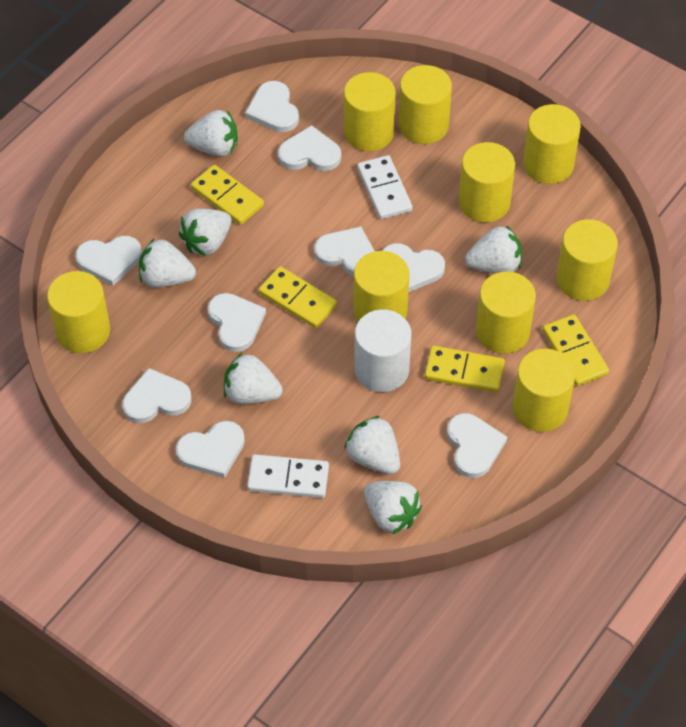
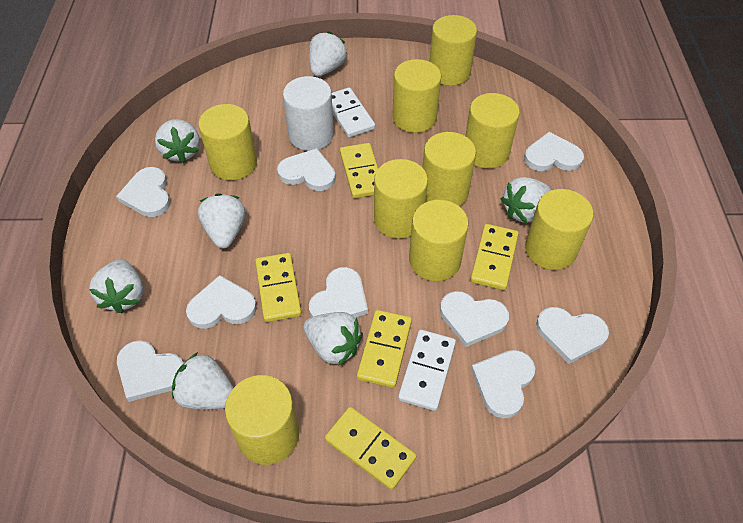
yellow domino: [191,165,264,225] [259,266,337,328] [425,346,505,393] [543,314,609,386] = 4 -> [255,253,301,322] [325,407,416,490] [340,143,378,198] [357,310,412,388] [470,224,519,290] = 5

